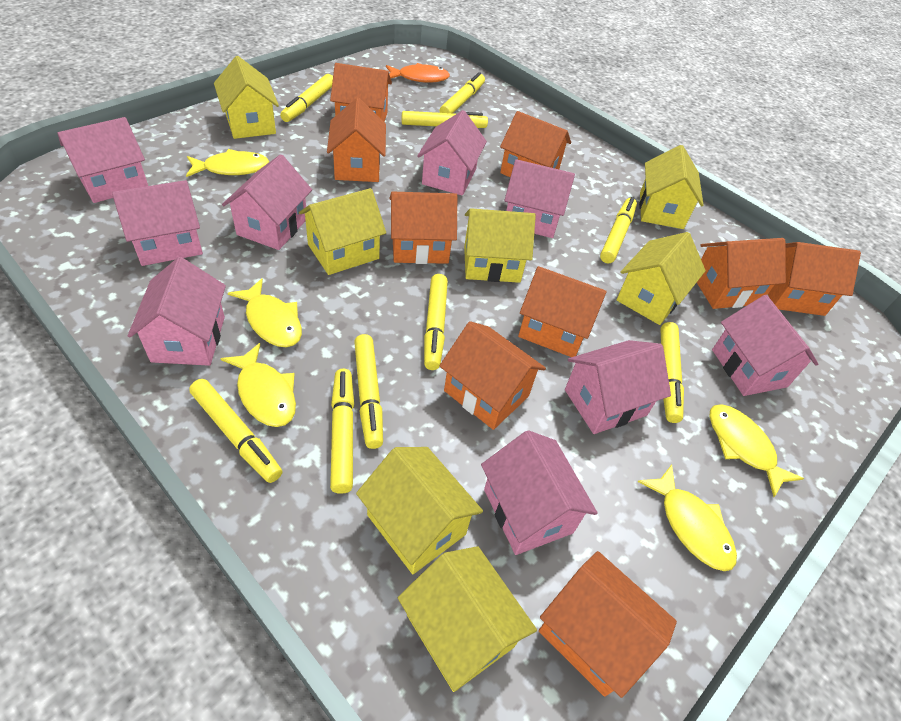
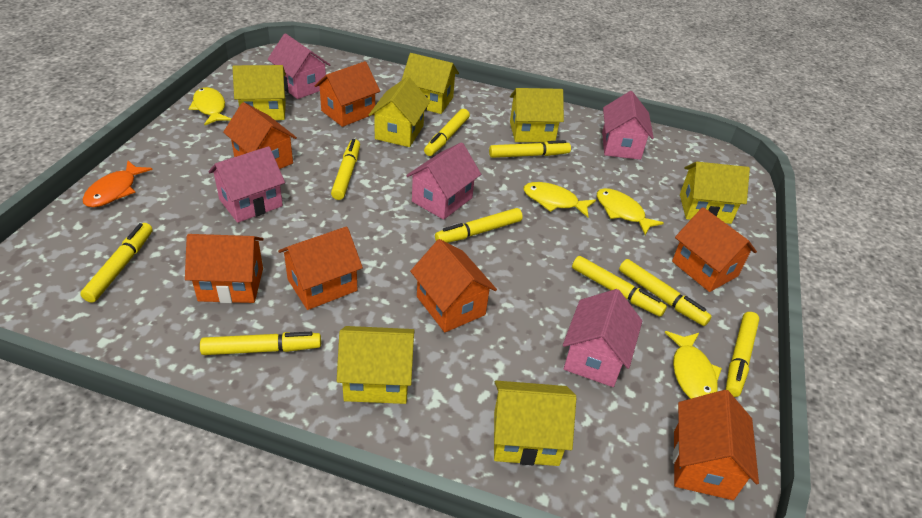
orange house: [327,98,386,182] [330,63,392,122] [389,191,457,264] [440,321,546,430] [500,111,571,177] [518,266,607,357] [539,551,677,698] [697,238,786,309] [768,242,861,316] = 9 -> [185,234,264,303] [223,102,297,169] [278,226,363,310] [315,61,380,127] [410,239,497,332] [672,207,757,292] [673,390,759,500] = 7
pink house: [58,117,148,203] [112,180,203,266] [128,257,226,366] [222,154,312,250] [417,110,487,196] [481,430,598,555] [504,159,575,238] [565,340,671,434] [712,295,818,396] = 9 -> [208,146,285,223] [268,33,330,99] [406,142,481,220] [563,289,642,387] [602,91,654,160] = 5
yellow fish: [186,149,269,177] [220,343,296,427] [228,278,302,347] [638,465,737,571] [710,404,804,497] = 5 -> [189,87,231,125] [523,182,596,217] [597,188,664,235] [665,331,722,399] = 4

